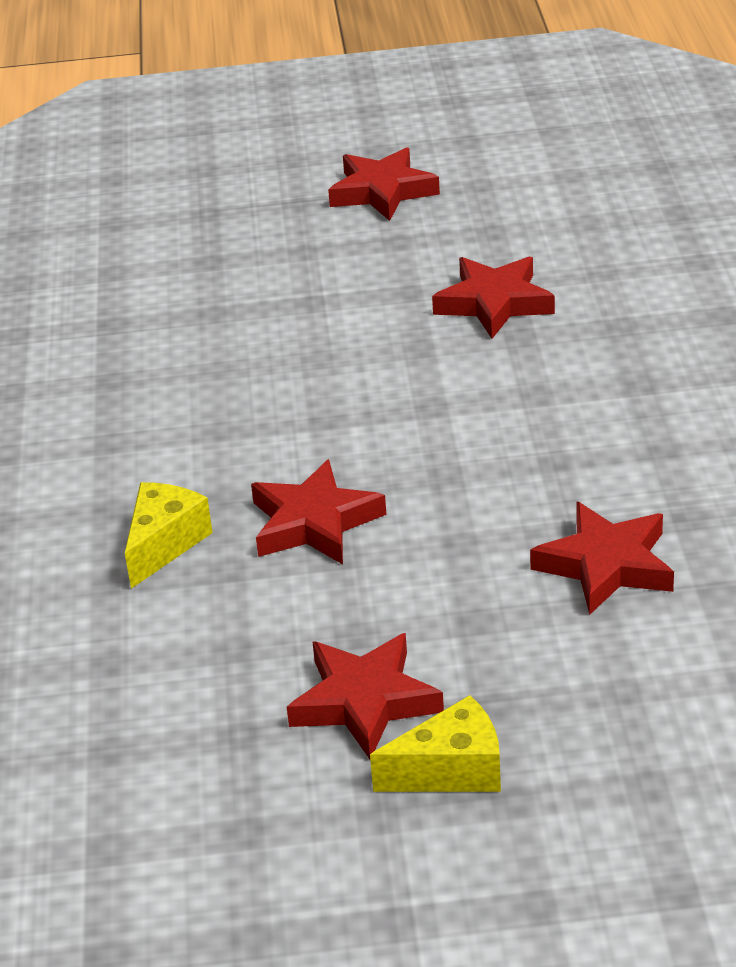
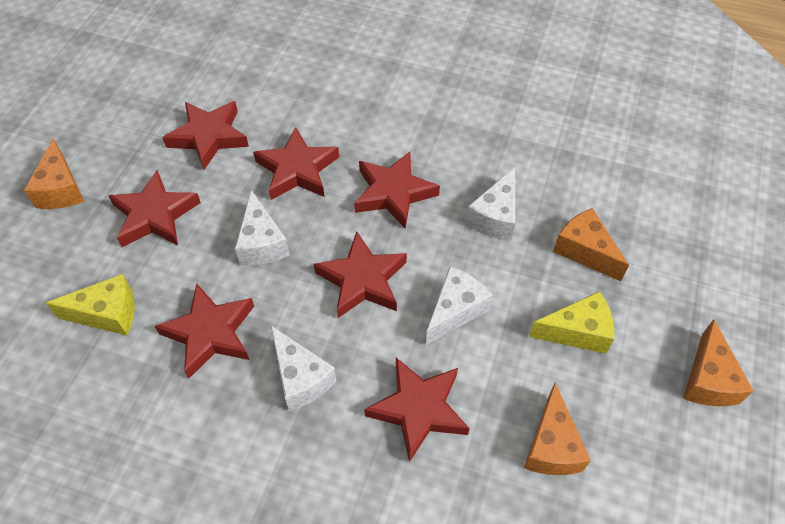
orange cheese: none = 0 -> [24,138,84,209] [524,383,591,475] [553,208,629,281] [683,319,754,406] = 4
red star: [251,459,387,564] [287,633,444,759] [328,147,440,221] [432,257,555,339] [530,502,674,615] = 5 -> [109,170,201,247] [155,284,254,379] [162,101,249,170] [253,127,339,200] [314,231,407,318] [354,151,440,229] [364,358,470,462] = 7
white cheese: none = 0 -> [235,190,290,265] [271,326,336,411] [426,267,493,345] [466,167,515,240] = 4

